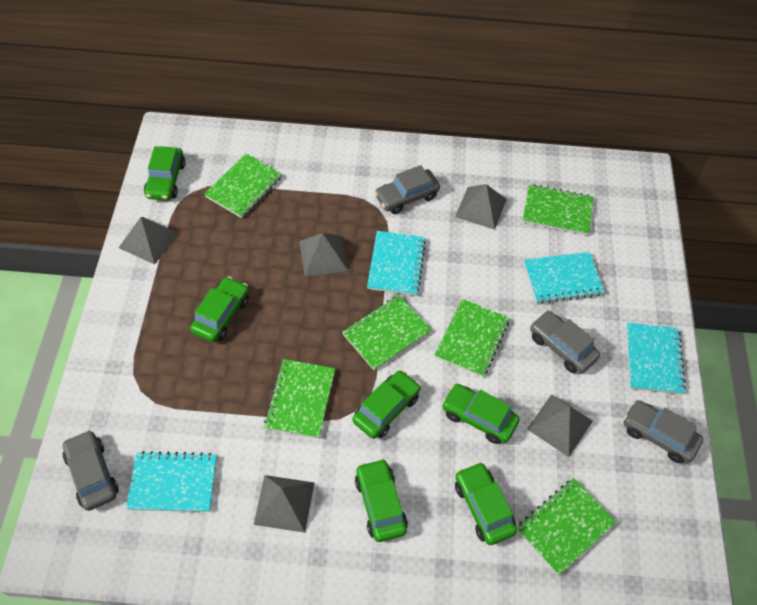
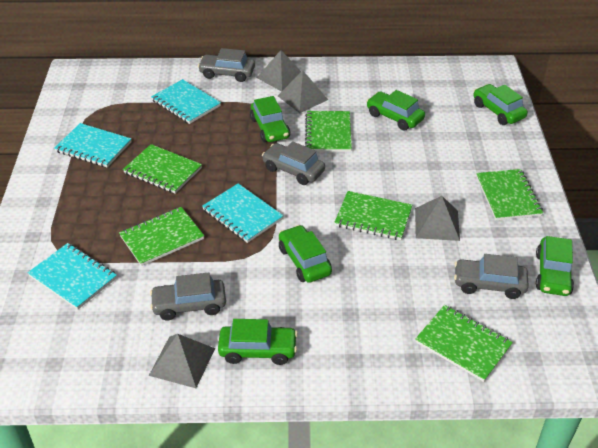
grey pyramid: [118,217,179,264] [253,475,314,533] [299,233,348,277] [455,184,507,230] [527,394,593,457] = 5 -> [149,334,215,388] [257,50,301,91] [278,71,328,113] [415,196,460,241] = 4

